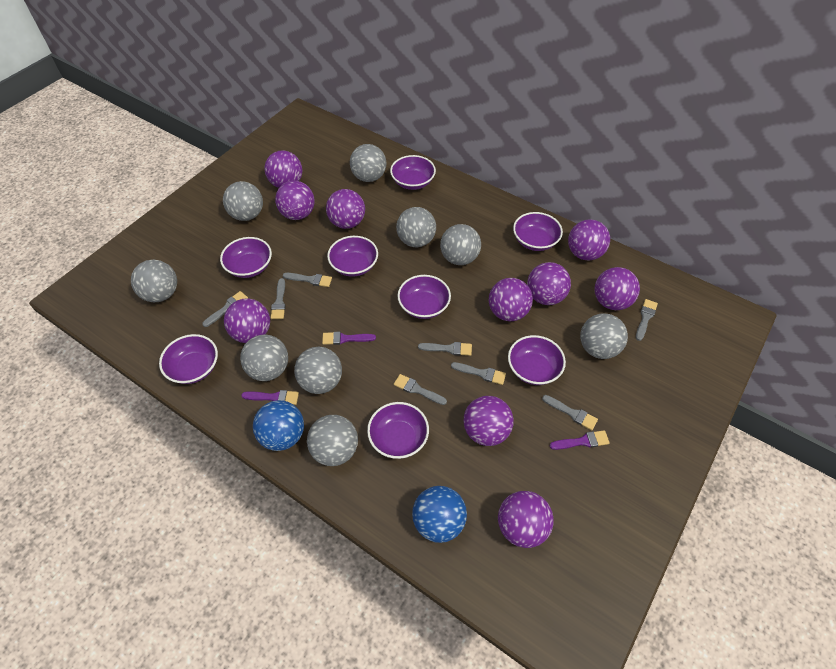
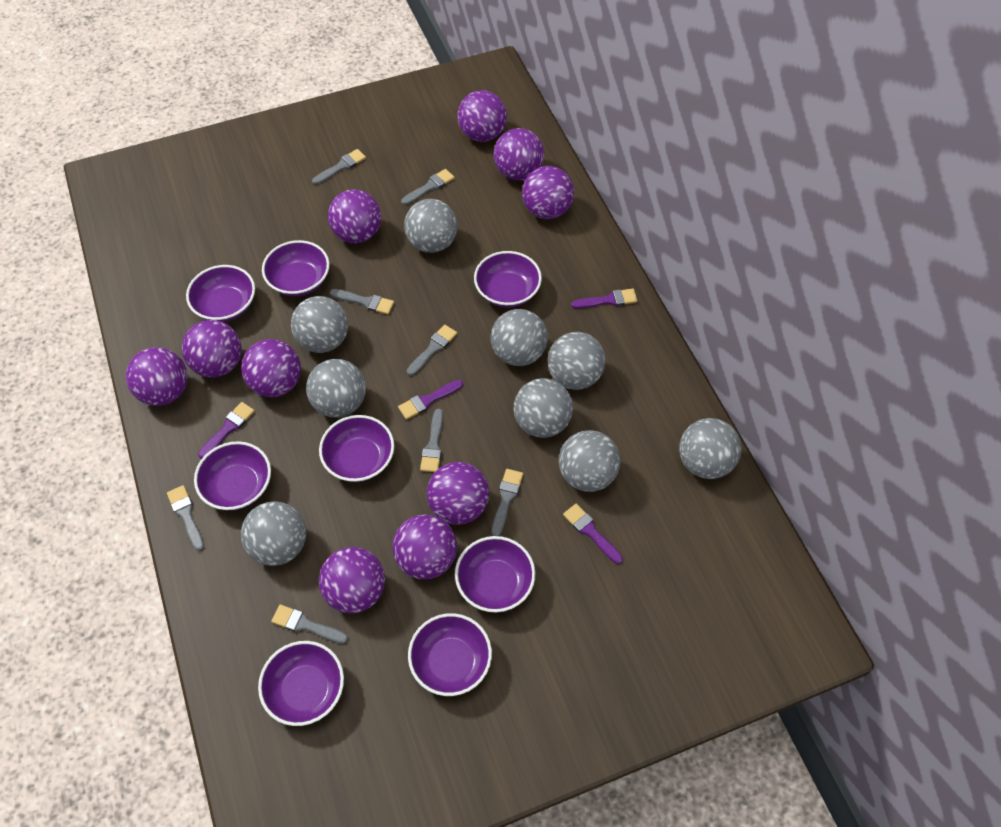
blue ball: [253,400,304,451] [412,486,467,543] = 2 -> none = 0
purple brush: [241,390,299,405] [322,332,376,345] [550,430,610,450] = 3 -> [198,402,255,459] [398,380,463,420] [563,504,623,564] [571,289,638,309] = 4

